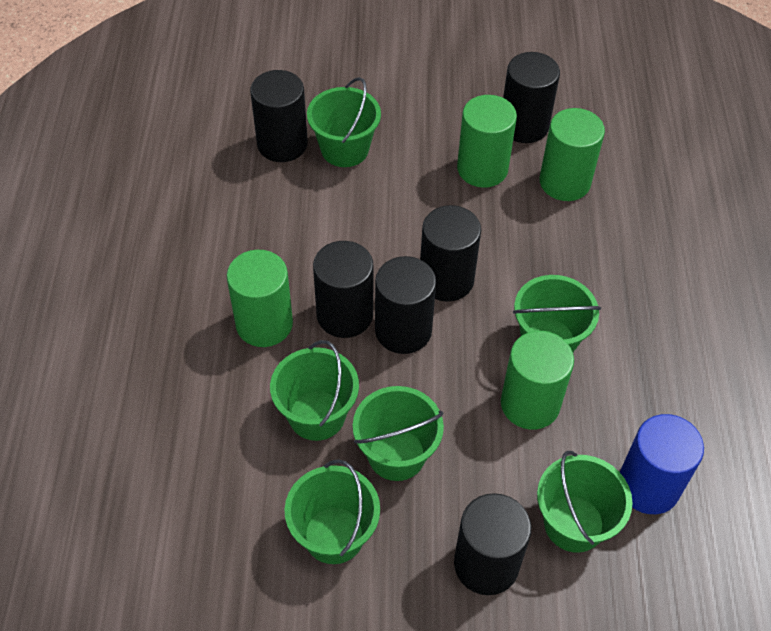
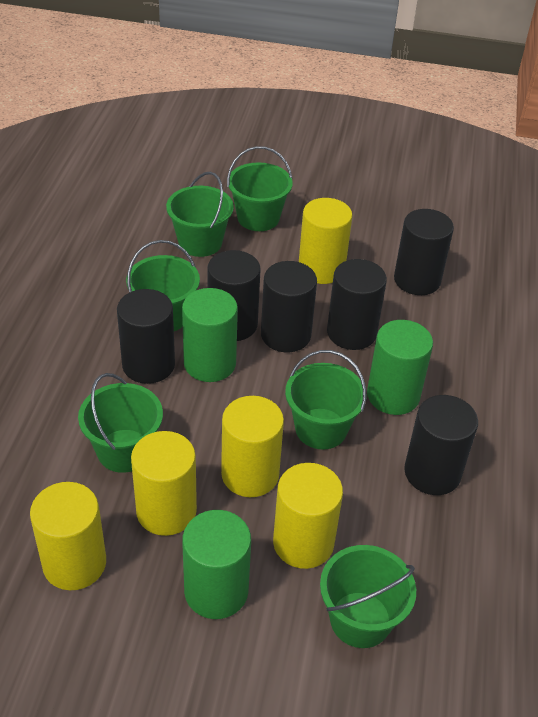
blue cylinder: [620,414,704,514] = 1 -> none = 0
green cylinder: [227,250,293,347] [457,95,517,188] [501,331,574,430] [539,108,605,201] = 4 -> [182,288,238,382] [182,510,251,619] [367,320,433,415] = 3
yellow cylinder: none = 0 -> [30,482,106,590] [131,431,197,536] [221,396,284,497] [273,463,343,569] [299,198,353,284] = 5

